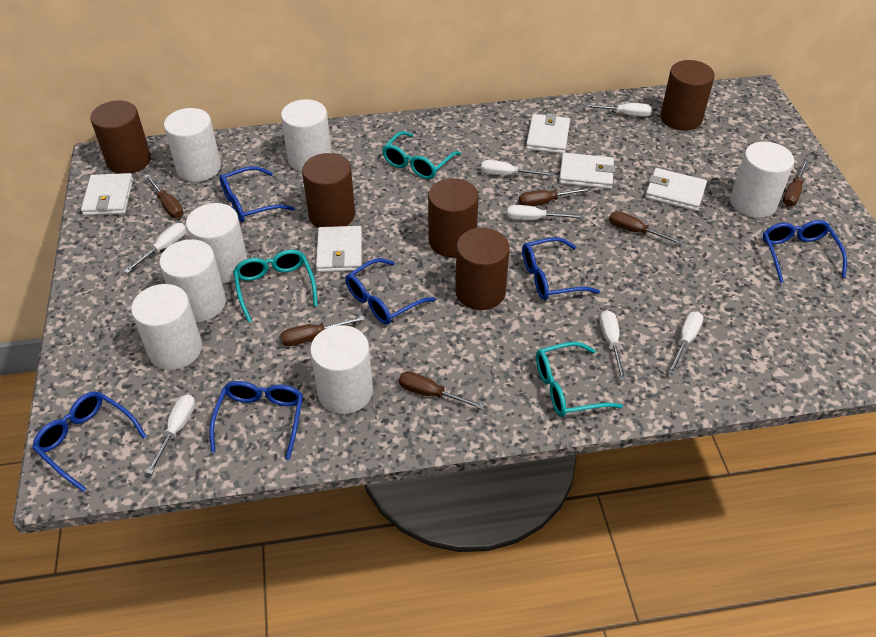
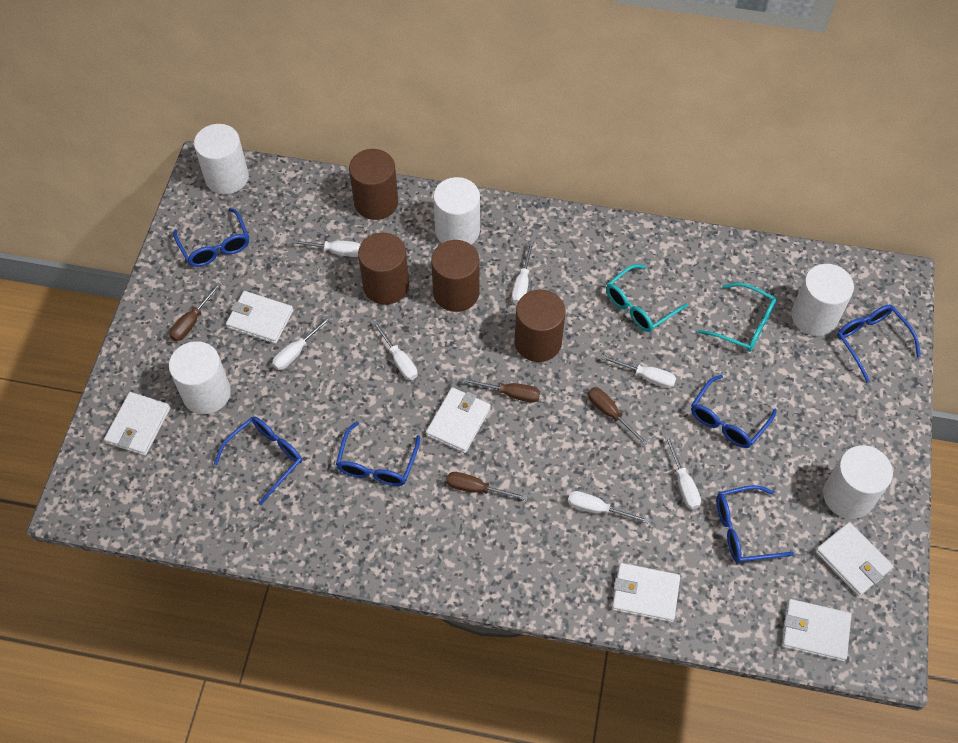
brown cylinder: [90,101,151,174] [302,153,355,228] [428,178,478,257] [456,228,510,310] [660,60,715,130] = 5 -> [349,149,398,220] [358,233,409,305] [431,240,479,312] [515,290,566,362] = 4
brown screwdriver: [144,174,183,218] [281,316,365,346] [399,371,484,409] [519,187,591,206] [609,211,683,245] [783,160,809,206] = 6 -> [170,283,221,341] [447,472,527,500] [463,378,540,402] [588,387,648,446] = 4
turquoise glasses: [233,250,318,323] [382,131,461,179] [536,342,623,417] = 3 -> [606,264,688,332] [698,283,777,352] = 2
white cylinder: [131,284,202,370] [159,239,226,322] [164,108,221,182] [186,203,248,283] [281,99,332,172] [310,325,373,414] [730,142,794,218] = 7 -> [169,341,231,414] [194,124,249,194] [433,177,480,244] [791,264,854,336] [823,445,893,519] = 5
white wallet: [81,173,133,216] [316,226,362,272] [526,113,570,154] [559,153,615,189] [645,168,707,211] = 5 -> [104,392,170,456] [226,291,293,344] [426,388,491,453] [612,563,680,622] [782,599,851,661] [815,522,893,596] = 6

